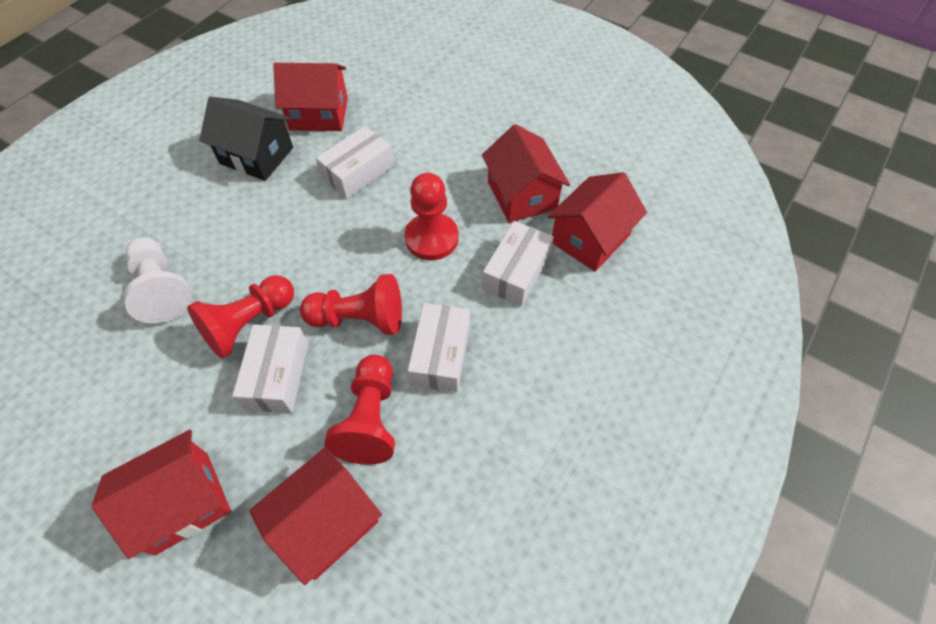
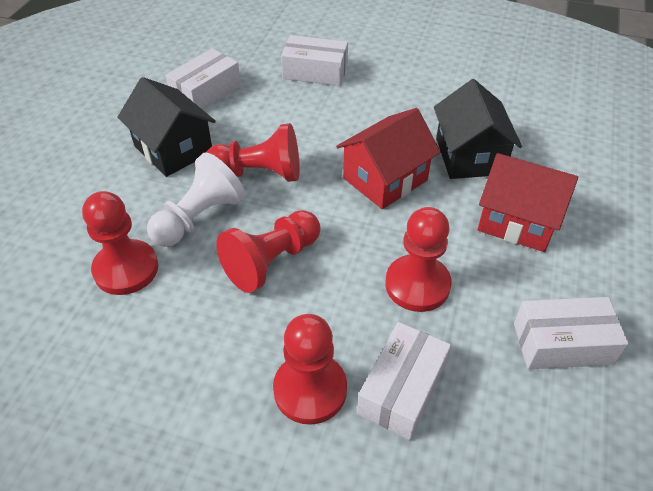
black house: [199,97,293,181] = 1 -> [117,77,216,177] [434,79,522,179] = 2
red house: [92,430,231,559] [249,448,382,585] [273,63,348,131] [482,124,570,223] [548,172,647,272] = 5 -> [336,108,441,209] [477,153,578,252] = 2
red pawn: [187,275,294,359] [300,274,402,335] [324,355,395,465] [405,173,459,260] = 4 -> [82,191,158,295] [206,123,300,182] [216,210,321,293] [273,314,347,425] [385,207,452,312] = 5

